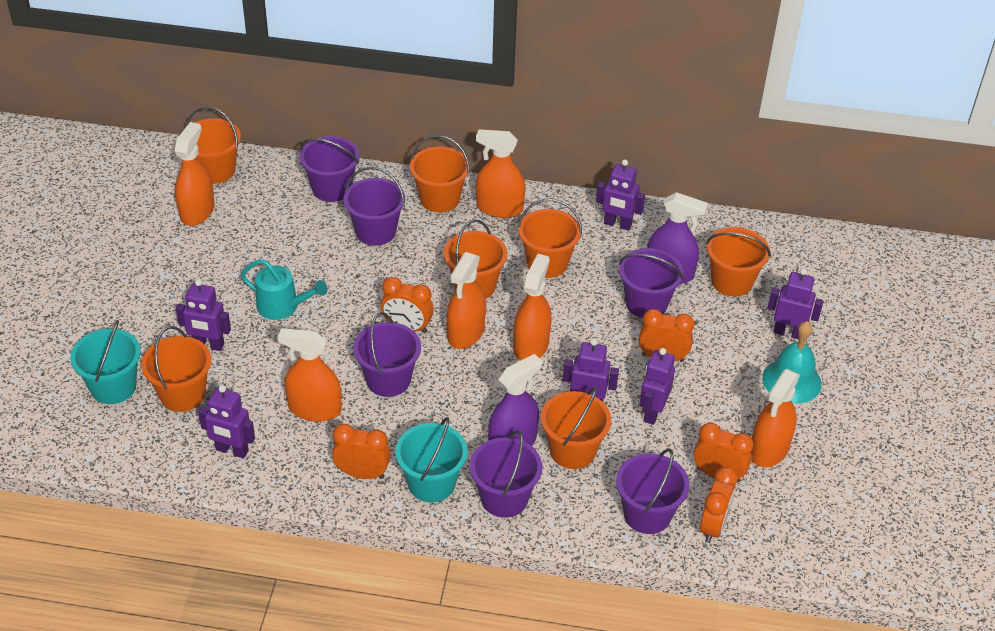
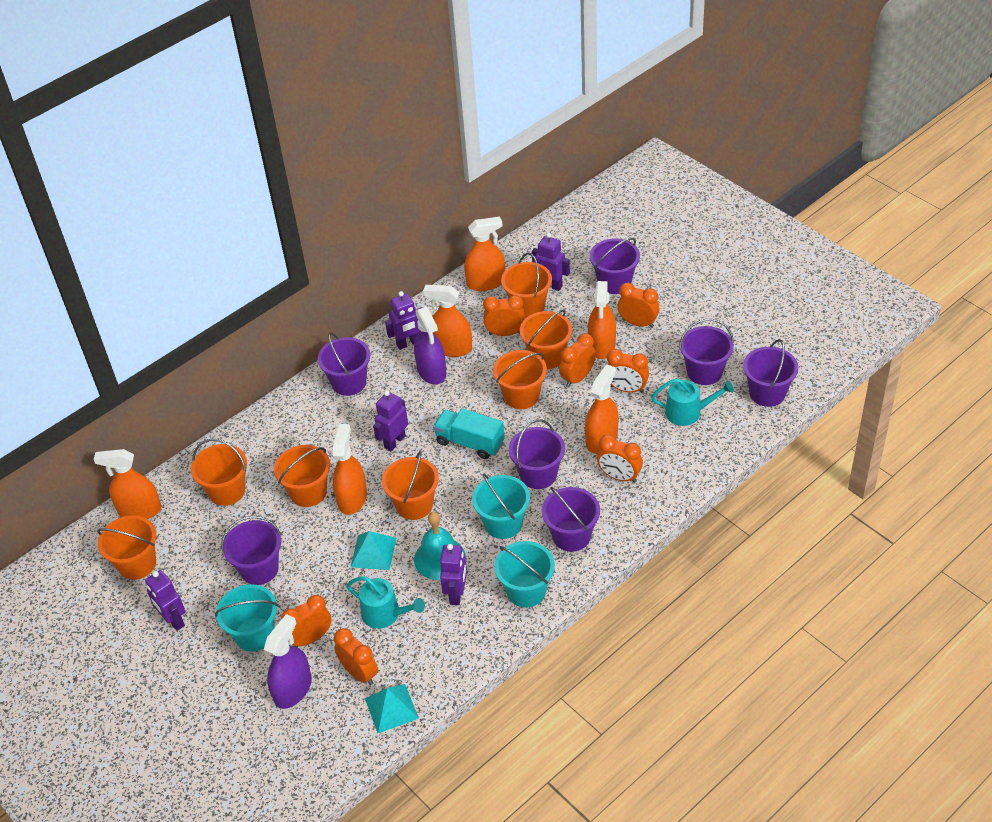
orange clock: [332,424,391,479] [381,277,434,333] [639,309,694,362] [693,423,754,483] [700,467,738,543] = 5 -> [281,595,332,647] [334,628,378,685] [483,295,525,336] [559,333,596,387] [597,435,643,483] [607,349,649,393] [617,283,659,328] = 7
purple bucket: [300,136,360,202] [344,167,405,246] [353,312,421,397] [470,430,542,518] [616,448,689,534] [619,248,684,318] = 6 -> [221,516,281,585] [318,332,370,396] [509,419,565,489] [542,487,600,552] [590,238,640,294] [679,319,734,385] [743,339,798,407] = 7
purple robot: [176,279,231,351] [198,385,255,459] [563,339,619,402] [596,160,645,231] [639,348,675,425] [768,268,824,339] = 6 -> [145,570,185,631] [373,390,408,451] [385,291,423,350] [440,544,467,605] [532,233,570,291] = 5
turquoise bucket: [70,320,141,404] [395,417,468,502] = 2 -> [215,584,278,652] [472,474,530,539] [494,541,555,607] = 3
turquoise pyramid: none = 0 -> [351,531,396,570] [365,684,419,733] = 2
turquoise truck: none = 0 -> [433,408,505,459] = 1
turquoise watering can: [241,259,328,320] = 1 -> [346,576,425,629] [651,378,734,426] = 2

